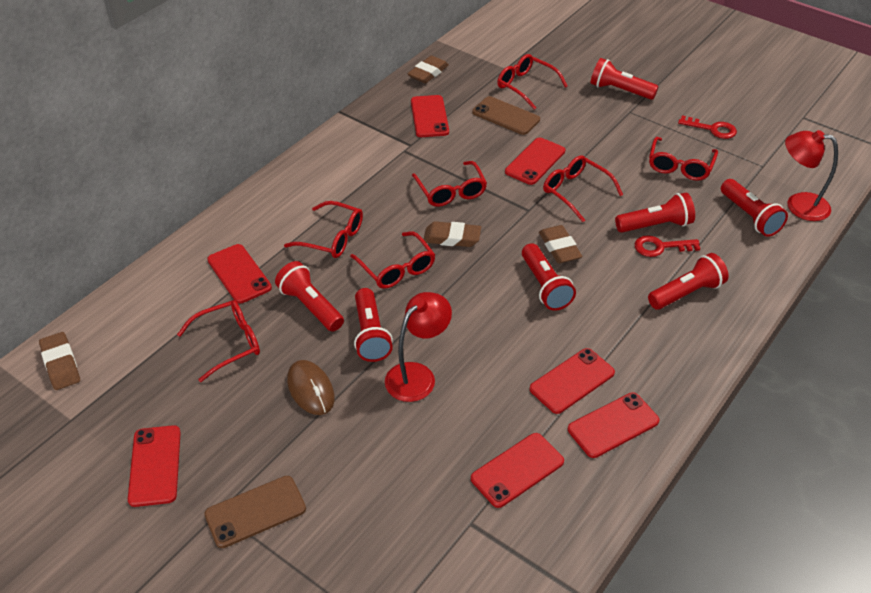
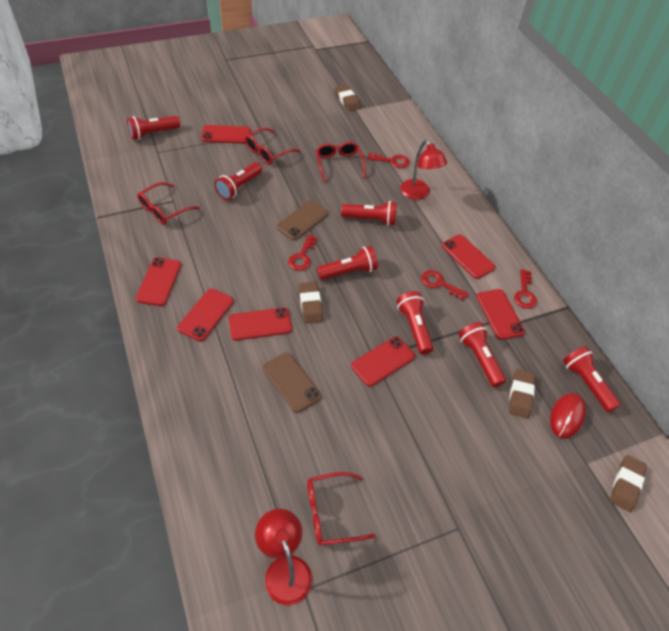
brown mouse: [287,360,335,415] = 1 -> none = 0
red glasses: [177,300,260,382] [284,201,363,258] [350,231,435,289] [412,161,487,207] [497,54,568,110] [543,155,623,222] [649,137,718,181] = 7 -> [137,182,200,225] [245,128,300,164] [307,472,376,546] [316,142,366,182] = 4
red key: [635,235,701,257] [678,116,737,139] = 2 -> [288,234,317,271] [367,153,410,168] [421,270,469,301] [514,269,537,309] = 4
red mouse: none = 0 -> [550,393,586,438] = 1

